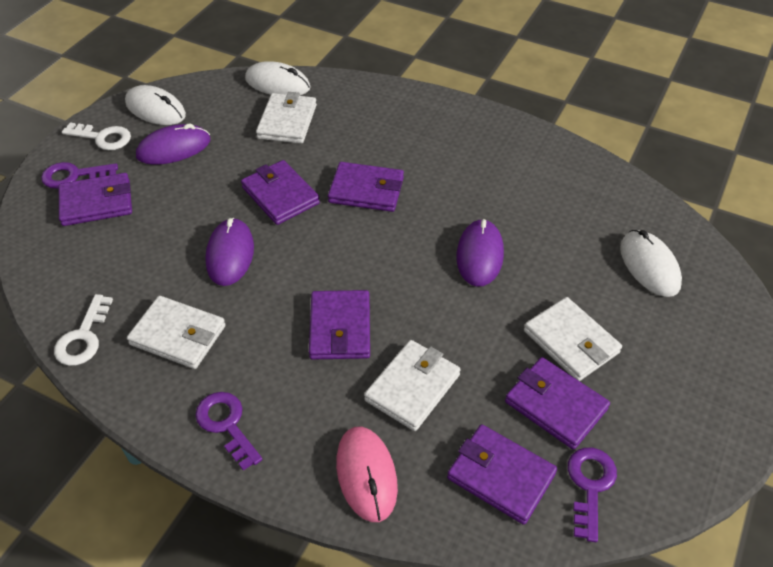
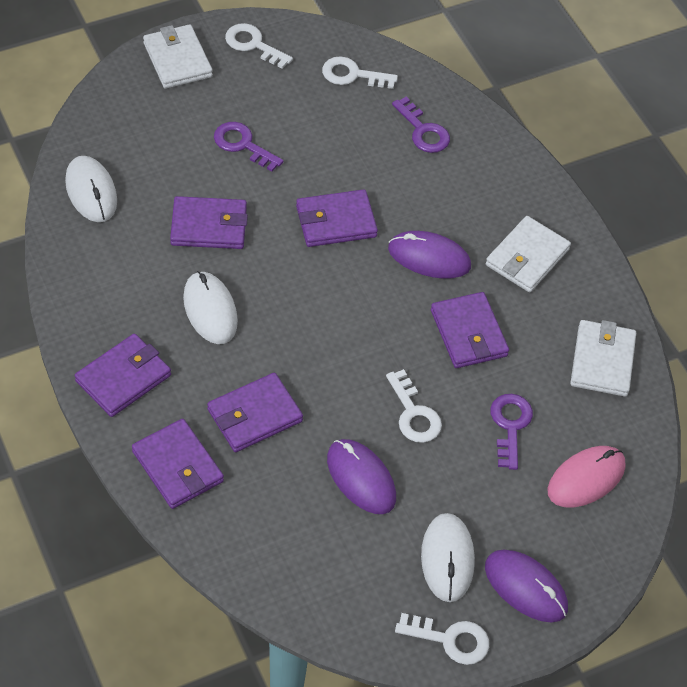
white key: [54,294,113,366] [62,122,131,150] = 2 -> [225,23,293,69] [322,56,398,89] [386,369,442,443] [395,613,489,665] = 4
white wallet: [127,296,226,369] [256,92,317,144] [364,340,461,431] [524,297,622,381] = 4 -> [143,24,213,89] [486,216,571,292] [570,320,636,397] = 3

